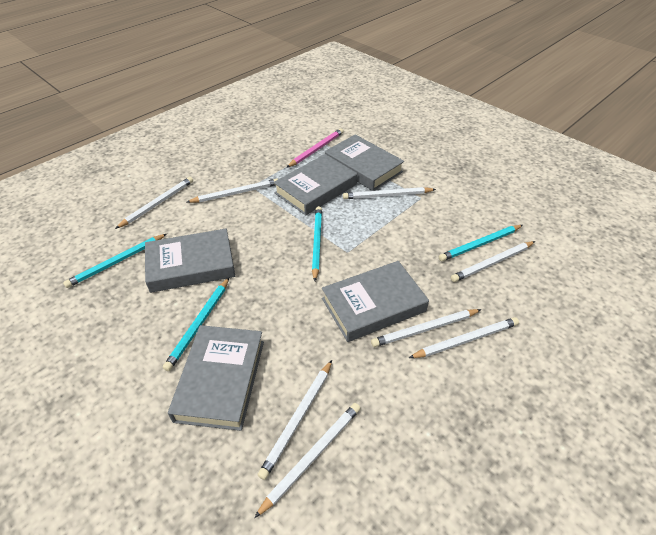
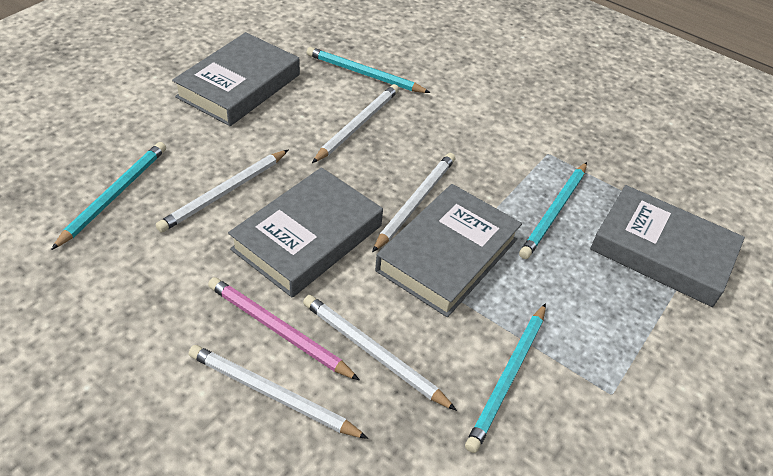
grey book: [145,229,235,293] [168,325,264,431] [273,154,357,215] [322,261,429,342] [325,134,404,191] = 5 -> [172,32,300,126] [228,167,383,298] [375,184,522,317] [590,185,745,307] = 4
white pencil: [115,177,193,229] [187,179,278,203] [254,403,361,518] [258,360,332,480] [343,187,436,199] [371,309,482,347] [409,317,519,358] [451,241,535,282] = 8 -> [156,149,289,233] [189,345,368,439] [303,295,457,411] [312,84,399,163] [372,153,455,252] = 5

